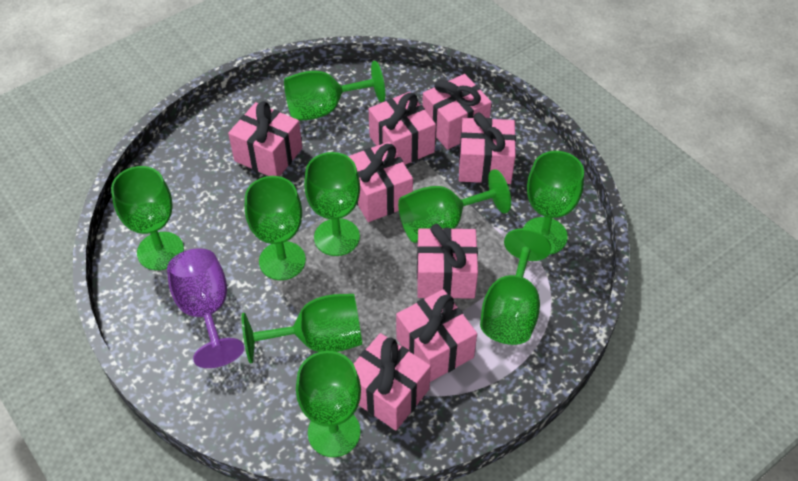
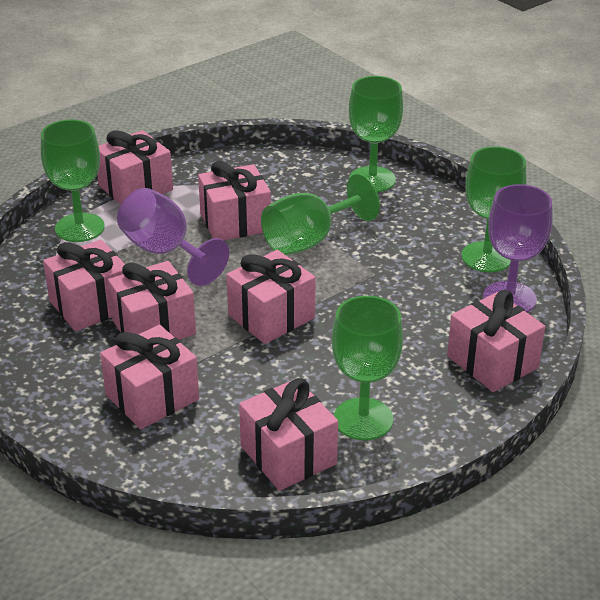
green goblet: [111,166,184,270] [242,294,363,363] [245,176,306,280] [284,61,385,121] [296,351,361,457] [304,152,360,256] [398,169,511,243] [480,228,551,345] [523,151,584,255] = 9 -> [41,119,105,242] [261,174,380,255] [332,296,403,440] [349,76,403,192] [461,146,526,272] = 5
purple goblet: [167,248,244,368] = 1 -> [117,188,229,286] [483,184,553,312] = 2

